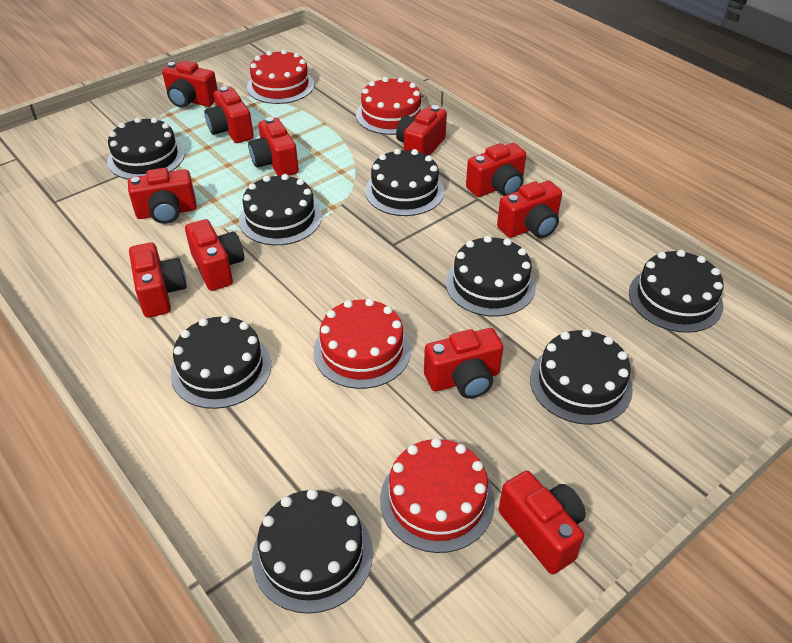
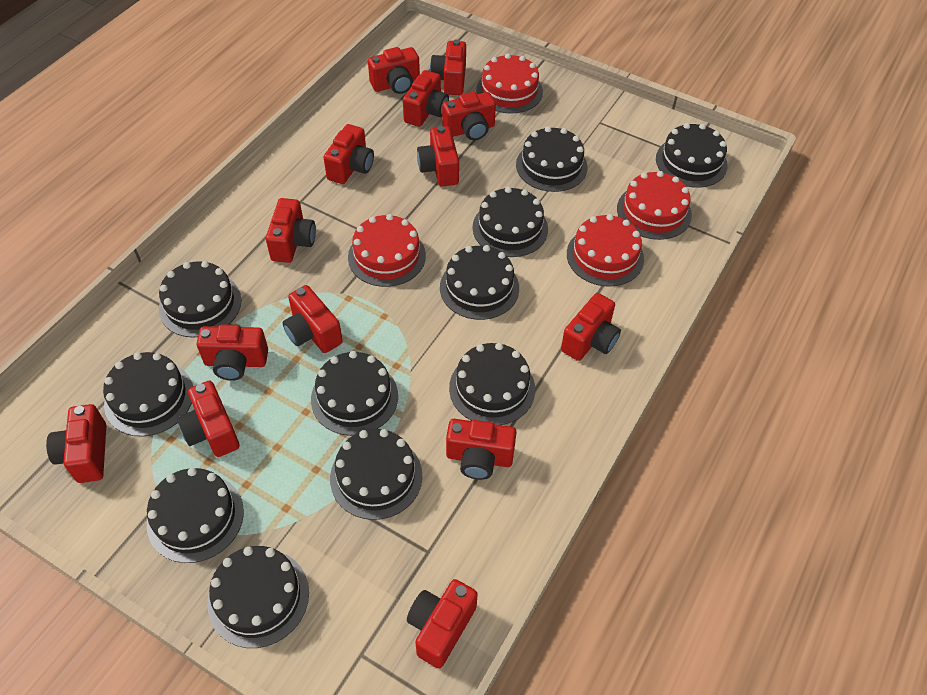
black cake: [107,117,185,179] [171,315,271,409] [239,174,322,245] [252,489,373,614] [365,149,444,216] [446,236,536,317] [530,329,633,425] [629,250,724,333] = 8 -> [103,352,193,437] [147,468,244,563] [159,261,242,338] [207,546,309,648] [311,351,398,436] [330,429,422,520] [440,245,519,320] [449,343,535,425] [472,187,548,257] [516,126,588,192] [656,123,727,188] = 11
red camera: [128,168,197,224] [129,242,187,318] [162,60,218,108] [185,219,244,291] [204,86,254,143] [248,117,299,176] [396,105,447,156] [424,328,503,398] [466,143,526,197] [497,181,562,238] [499,471,586,574] = 11 -> [46,404,106,483] [177,381,239,457] [197,324,268,381] [266,198,316,263] [283,285,343,353] [324,124,374,184] [368,47,420,94] [403,70,449,127] [407,579,478,668] [417,126,459,186] [430,39,466,95] [442,92,496,140] [446,419,517,480] [561,293,621,361] = 14

